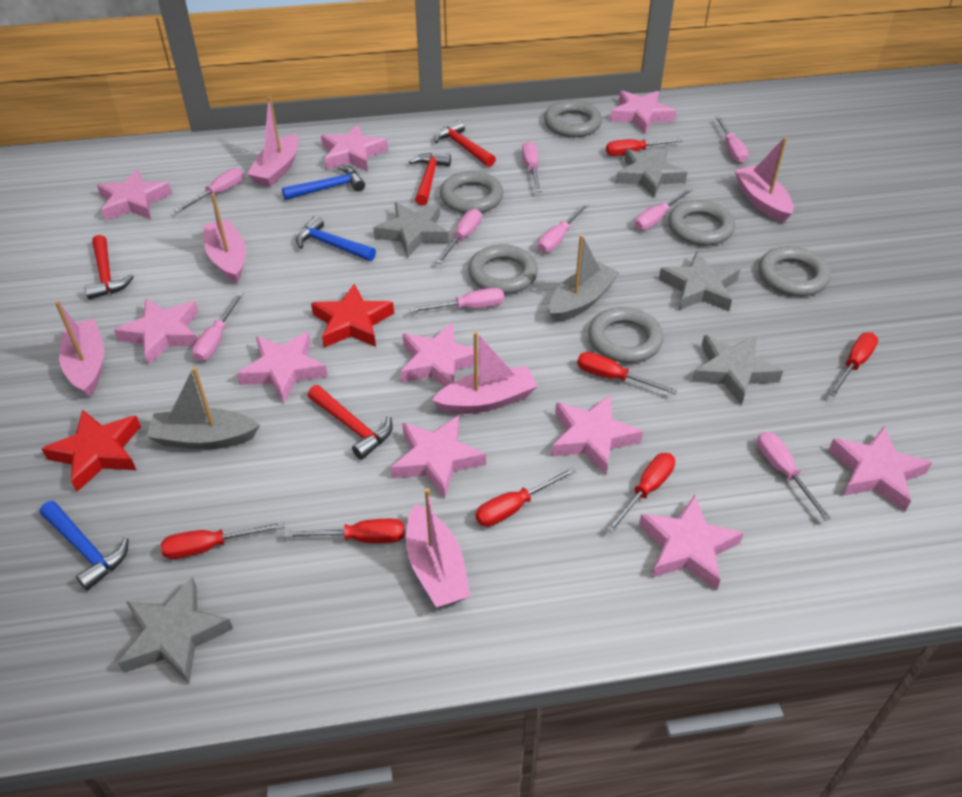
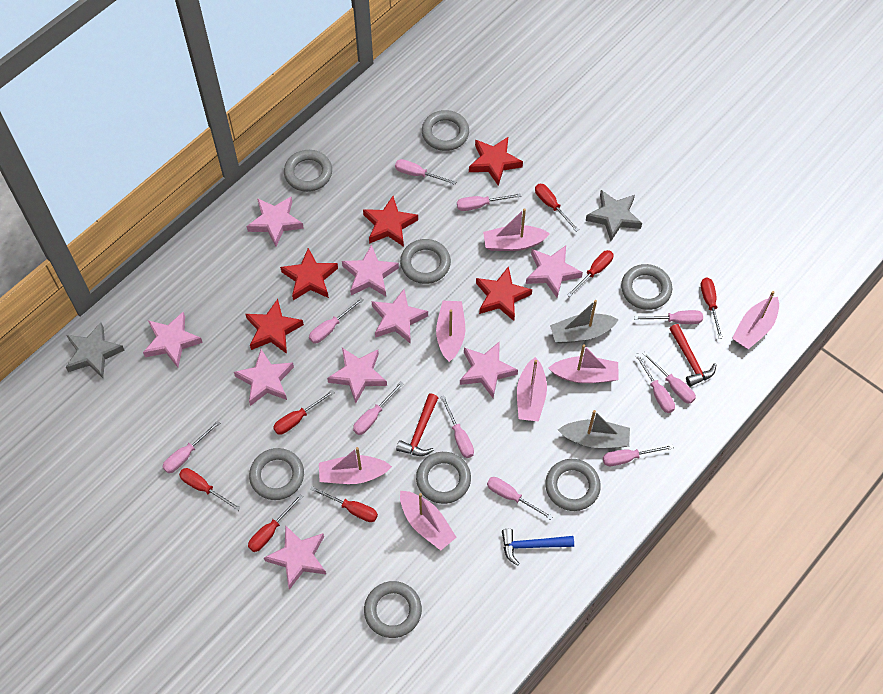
blue hammer: [40,501,129,591] [282,165,365,200] [296,216,376,261] = 3 -> [502,529,574,566] = 1
grey ring: [440,171,504,214] [468,244,538,294] [544,100,602,137] [588,307,663,363] [668,200,735,246] [759,246,830,296] = 6 -> [249,448,304,500] [284,150,332,192] [364,581,422,638] [400,239,451,284] [416,452,471,504] [422,110,469,151] [545,459,601,511] [621,264,672,310] = 8
grey star: [118,576,233,684] [374,202,449,258] [616,149,687,198] [659,251,740,311] [692,335,783,405] = 5 -> [66,322,125,378] [586,190,642,241] = 2
pink boat: [55,301,104,397] [203,194,246,283] [247,97,299,187] [406,488,471,608] [432,331,538,414] [734,137,794,223] = 6 -> [319,447,392,484] [400,491,457,551] [436,301,465,362] [483,208,550,251] [517,357,547,422] [549,344,619,383] [732,291,779,349] = 7
pink screwdriver: [174,168,244,213] [192,292,244,361] [409,288,504,313] [436,209,481,264] [522,141,541,192] [538,203,589,253] [635,188,693,230] [715,116,748,163] [757,431,831,521] = 9 -> [163,421,220,473] [309,298,363,343] [353,382,404,435] [395,159,456,185] [440,395,474,458] [457,193,521,211] [487,477,553,520] [603,445,674,466] [634,310,703,324] [635,353,675,413] [642,351,696,404] = 11
pink star: [97,169,172,221] [114,298,198,365] [237,332,328,403] [321,124,388,172] [391,415,486,499] [400,323,479,387] [551,395,643,475] [610,90,676,134] [639,495,744,590] [829,426,932,511] = 10 -> [143,312,203,368] [234,349,294,406] [247,197,304,246] [264,525,326,590] [327,348,387,403] [342,244,399,296] [372,289,428,344] [460,341,518,398] [526,246,583,298] = 9
red hammer: [85,235,134,300] [308,385,393,460] [409,153,451,206] [435,120,496,167] = 4 -> [396,394,438,456] [669,324,716,387] = 2
red star: [41,410,141,492] [311,284,394,347] = 2 -> [246,299,304,354] [280,248,338,300] [363,196,418,247] [469,137,523,186] [476,266,532,321] = 5

